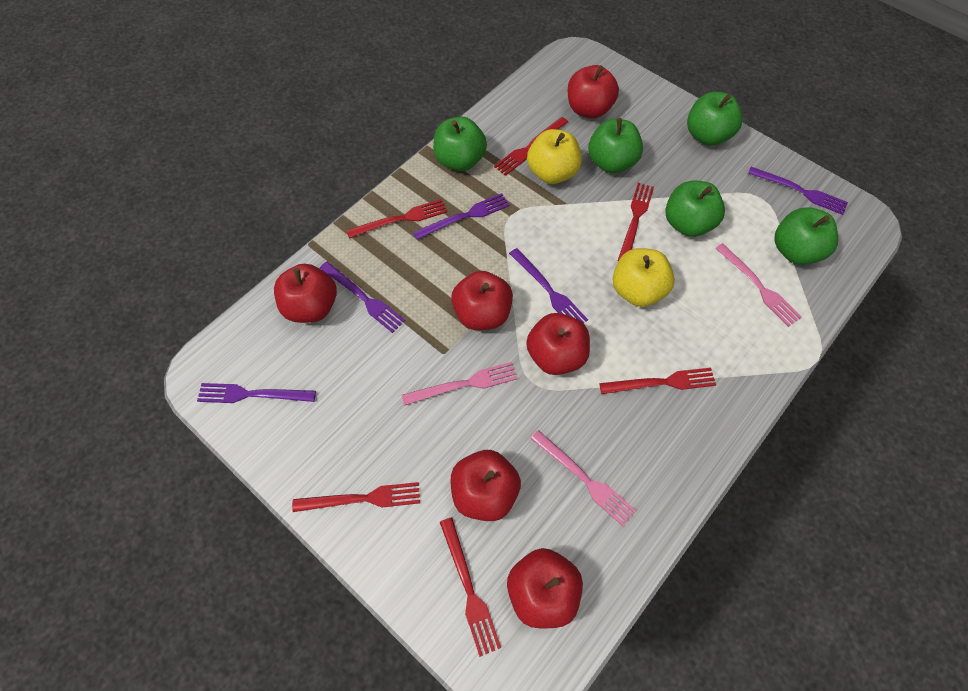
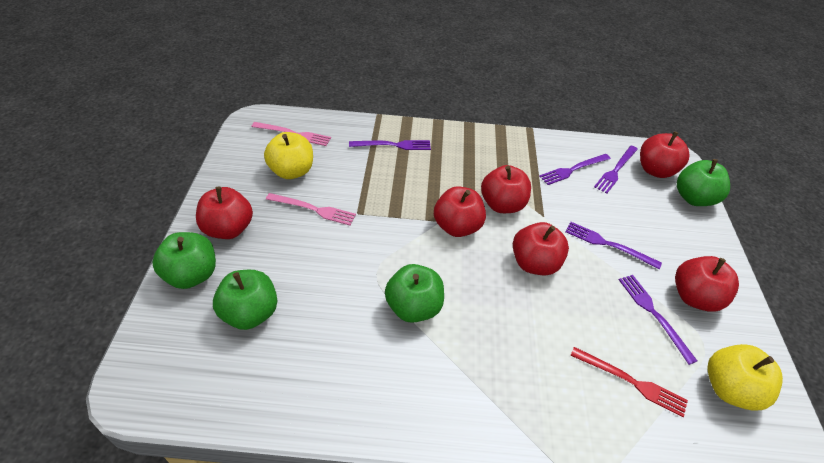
green apple: [433,117,487,171] [588,118,643,173] [665,181,725,237] [687,92,743,146] [774,207,838,265] = 5 -> [152,232,216,289] [213,270,277,330] [385,264,444,323] [677,159,730,206] = 4
pink fork: [402,362,518,406] [530,430,637,526] [715,243,802,327] = 3 -> [252,122,331,146] [266,193,356,225] = 2
red fork: [292,482,420,512] [346,199,447,238] [440,517,501,657] [494,117,568,176] [599,368,716,394] [617,183,654,261] = 6 -> [570,347,688,417] = 1

